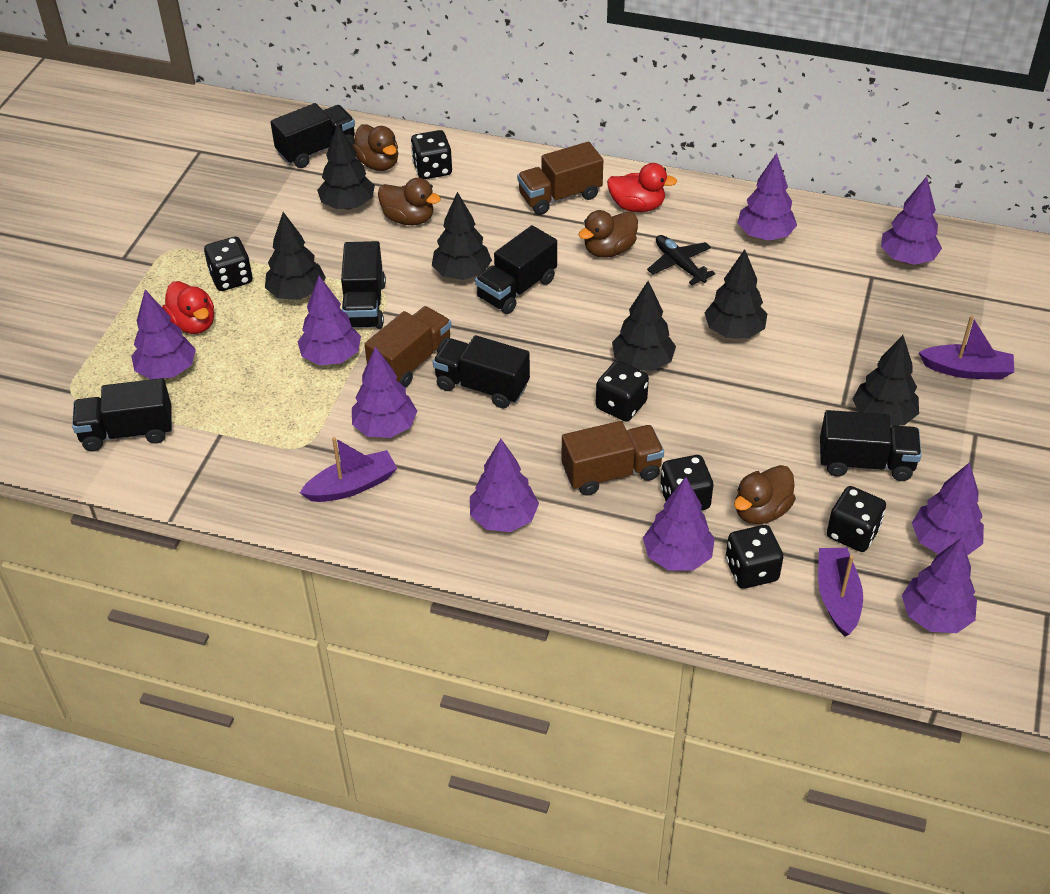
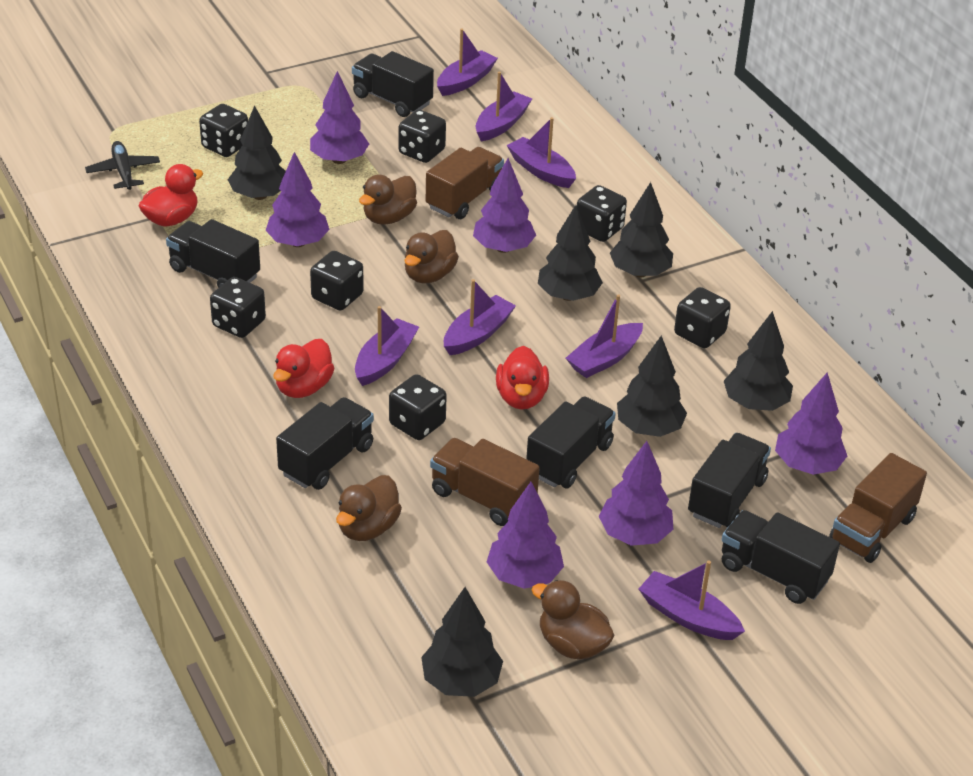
black dice: [204,237,252,291] [411,130,452,179] [596,361,649,422] [660,455,713,511] [726,525,783,589] [827,486,886,552] = 6 -> [199,104,248,157] [210,277,266,338] [310,251,364,310] [389,374,447,440] [399,110,446,163] [577,185,627,242] [674,287,731,348] = 7
purple boat: [300,437,397,502] [818,548,863,637] [919,315,1014,380] = 3 -> [355,306,419,386] [437,29,498,96] [444,279,516,355] [476,72,532,141] [507,117,576,188] [566,294,643,378] [639,561,745,640] = 7
purple tree: [131,290,196,379] [298,276,361,365] [352,346,417,438] [470,439,539,532] [643,477,715,571] [738,153,797,241] [881,176,942,265] [902,538,977,633] [912,462,984,556] = 9 -> [265,152,330,247] [310,71,369,164] [473,158,536,253] [487,482,564,589] [599,441,673,546] [775,372,847,475] = 6
red duck: [162,281,214,334] [607,163,677,212] = 2 -> [139,164,203,226] [273,339,334,398] [496,346,549,410] = 3

